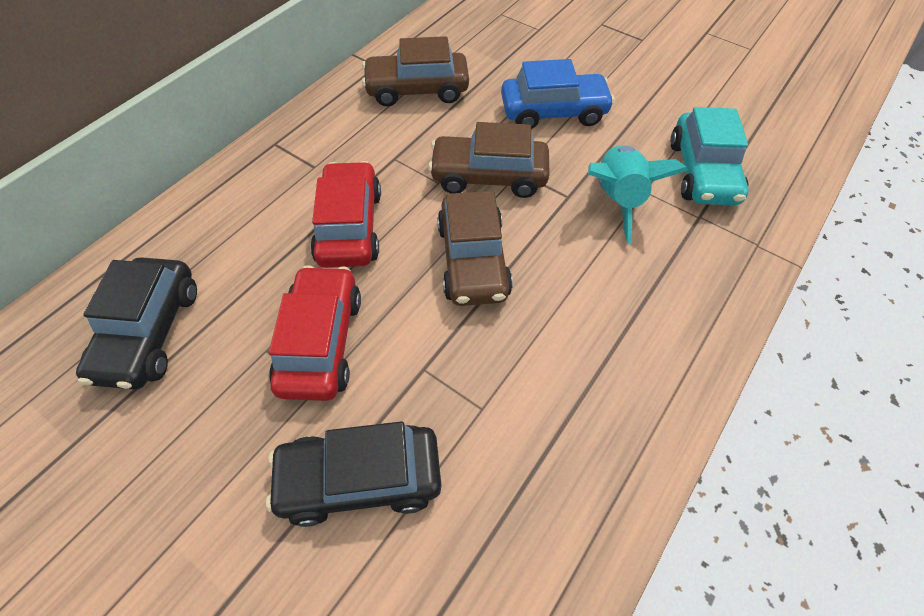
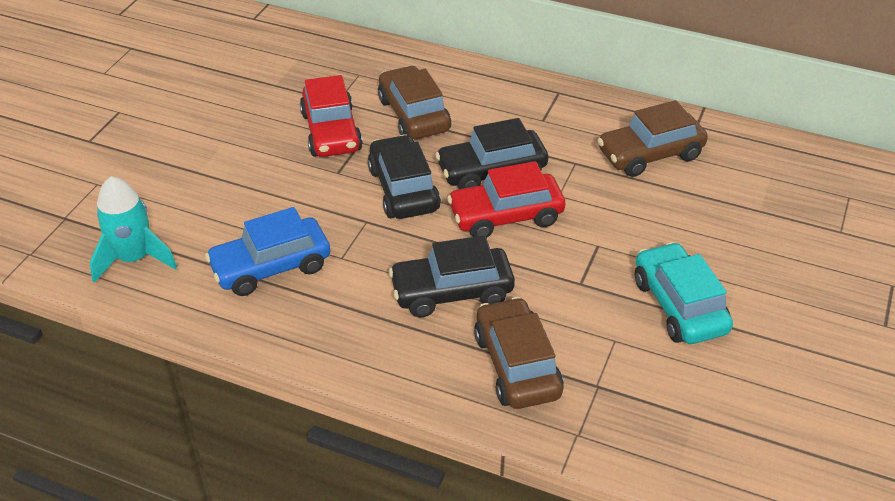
black car: [76,257,197,390] [266,421,442,527] = 2 -> [368,134,441,219] [389,236,515,317] [435,118,548,189] = 3

